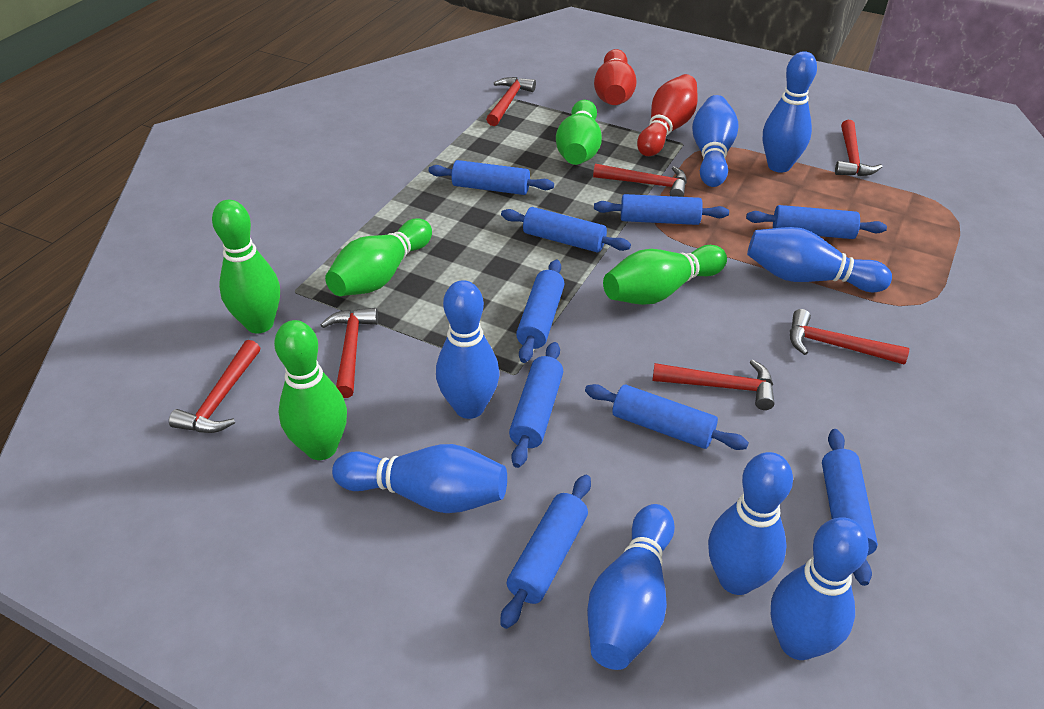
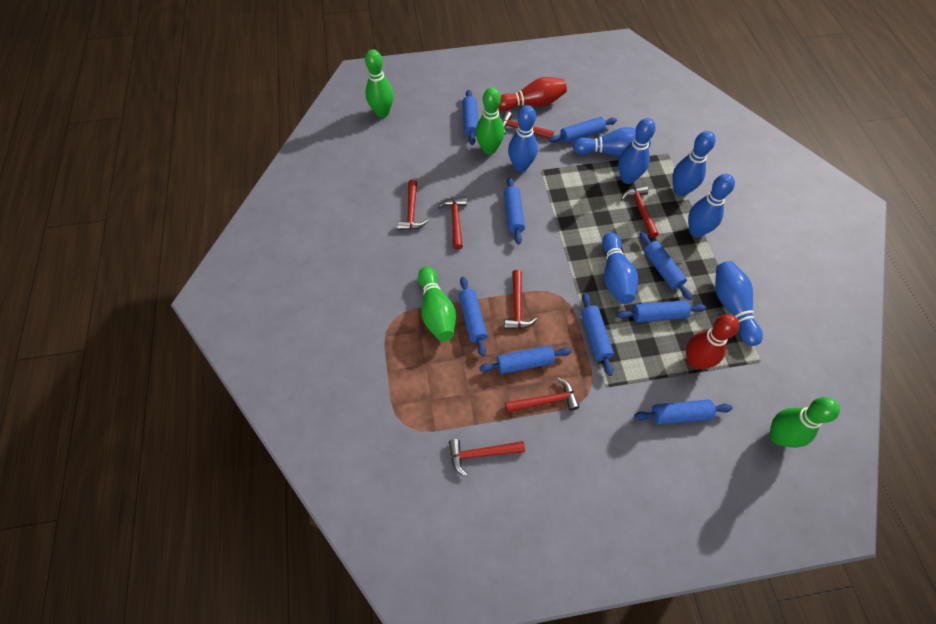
blue bowling pin: [332,444,507,513] [436,280,500,419] [587,504,675,670] [692,95,739,187] [708,452,793,595] [747,227,892,292] [763,51,817,173] [771,518,869,660] = 8 -> [508,105,538,172] [573,127,651,157] [602,232,638,304] [618,118,656,184] [672,131,716,196] [688,174,735,237] [715,261,763,346] = 7
green bowling pin: [212,200,280,333] [274,320,347,460] [325,218,432,296] [556,100,602,165] [603,245,727,305] = 5 -> [365,49,394,117] [418,266,456,341] [476,88,505,154] [770,397,840,448] = 4

